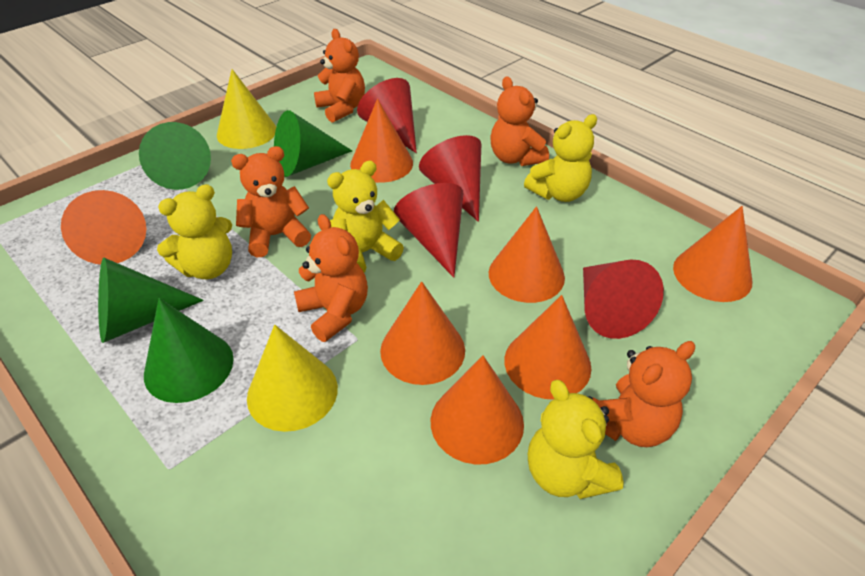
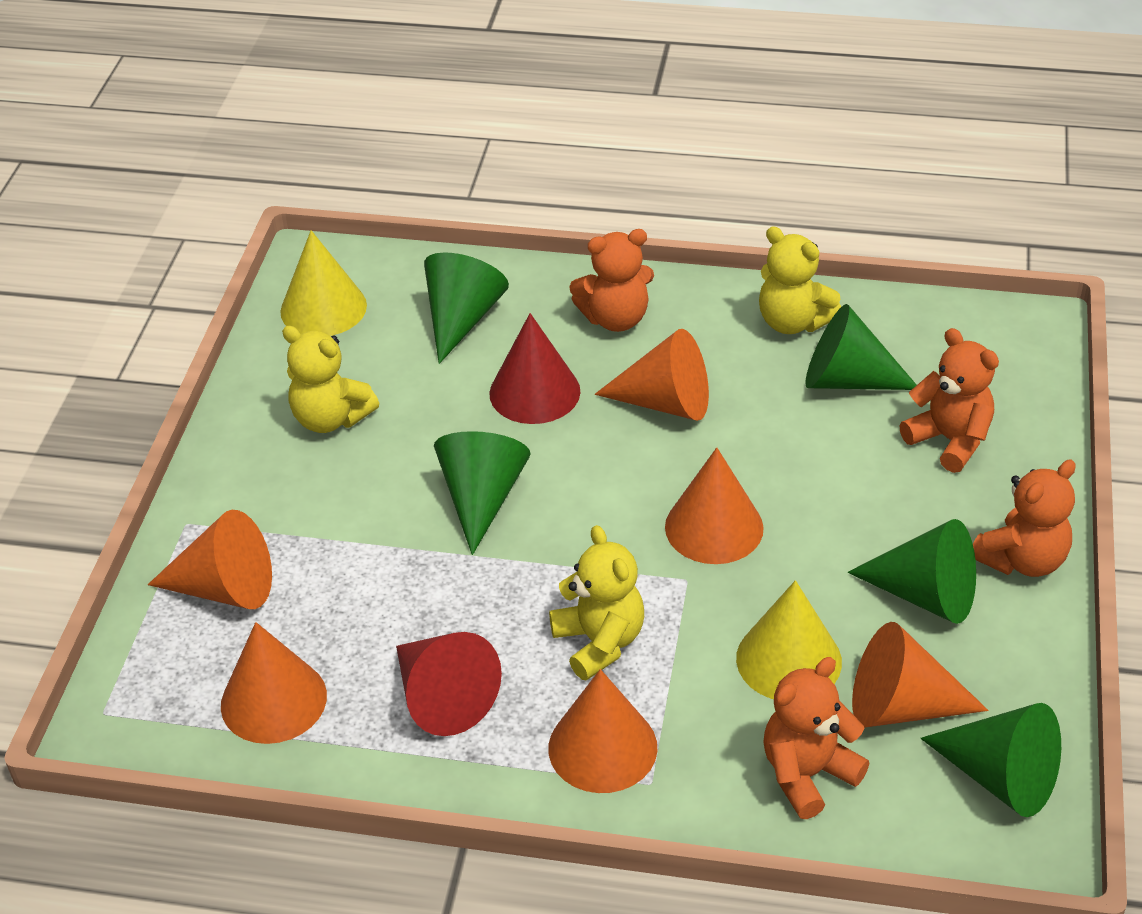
green cone: [98,258,204,343] [139,122,211,190] [144,298,234,403] [274,110,352,177] = 4 -> [424,252,509,364] [434,431,531,555] [805,304,916,390] [848,519,976,624] [920,703,1061,817] = 5
orange cone: [61,190,146,264] [350,99,413,183] [380,281,465,385] [431,355,524,465] [489,206,565,303] [504,295,592,399] [673,206,752,302] = 7 -> [148,510,272,609] [221,622,327,744] [548,669,657,793] [595,329,709,421] [665,447,764,564] [852,622,988,727] = 6
orange teddy bear: [231,146,311,257] [294,214,368,342] [314,29,365,123] [490,76,549,166] [593,341,695,447] = 5 -> [569,229,654,332] [763,657,870,819] [900,328,999,473] [973,460,1076,577] = 4
red cone: [357,78,417,153] [394,183,463,278] [419,135,481,222] [583,259,664,339] = 4 -> [396,632,502,736] [489,313,580,424] = 2
yellow teddy bear: [157,184,232,279] [327,161,404,273] [524,114,597,202] [528,380,624,499] = 4 -> [282,326,379,433] [549,525,644,680] [759,226,841,334] = 3

